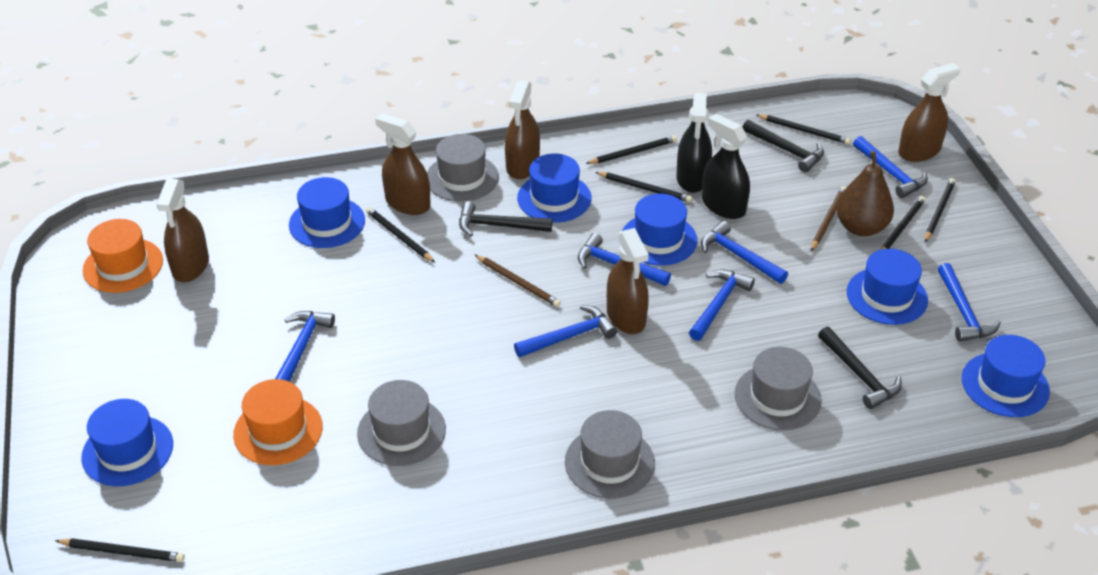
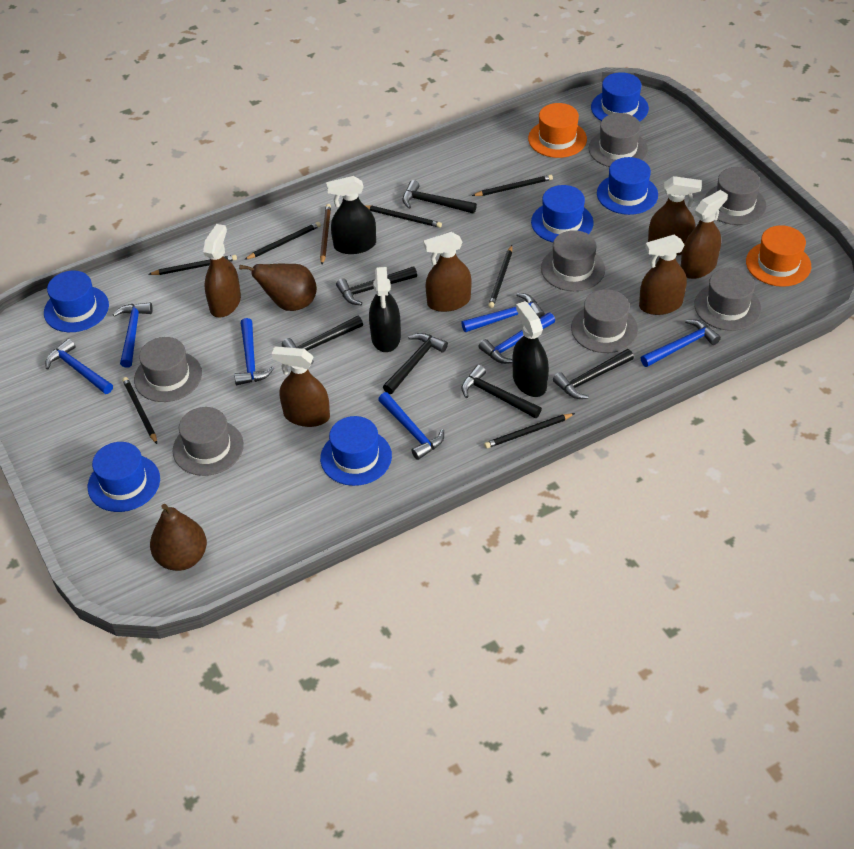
black hammer: [459,201,553,237] [743,120,824,172] [818,327,902,409] = 3 -> [282,315,363,363] [336,266,417,305] [383,333,448,394] [403,180,477,214] [461,365,542,418] [553,349,634,399] = 6
black spray bottle: [676,93,712,193] [702,114,750,219] = 2 -> [326,176,376,254] [369,267,401,352] [512,301,549,397] = 3
brown pear: [836,151,894,236] = 1 -> [150,504,207,571] [239,264,317,311] = 2
brown pencil: [475,255,561,307] [811,186,846,251] = 2 -> [320,204,331,265] = 1
brown spray bottle: [156,179,209,282] [375,113,431,215] [505,80,540,179] [607,228,649,334] [898,63,960,162] = 5 -> [203,224,241,318] [272,347,330,427] [424,232,471,312] [639,235,687,315] [648,176,702,256] [681,190,728,279] = 6
grey hat: [357,380,446,466] [427,134,499,202] [565,410,655,499] [735,347,822,430] = 4 -> [134,337,202,402] [172,407,244,476] [541,230,605,291] [571,289,638,353] [589,113,648,167] [694,268,761,331] [705,167,766,225] = 7

